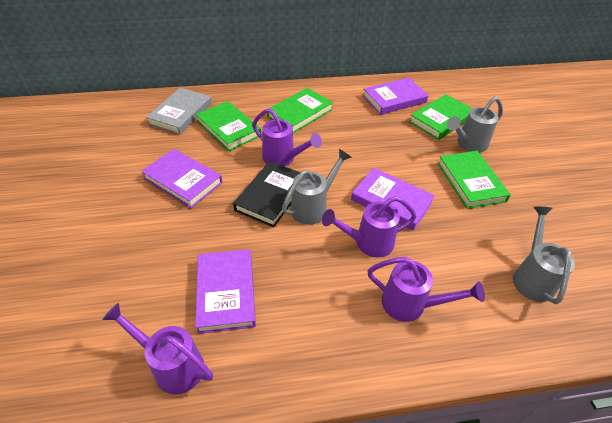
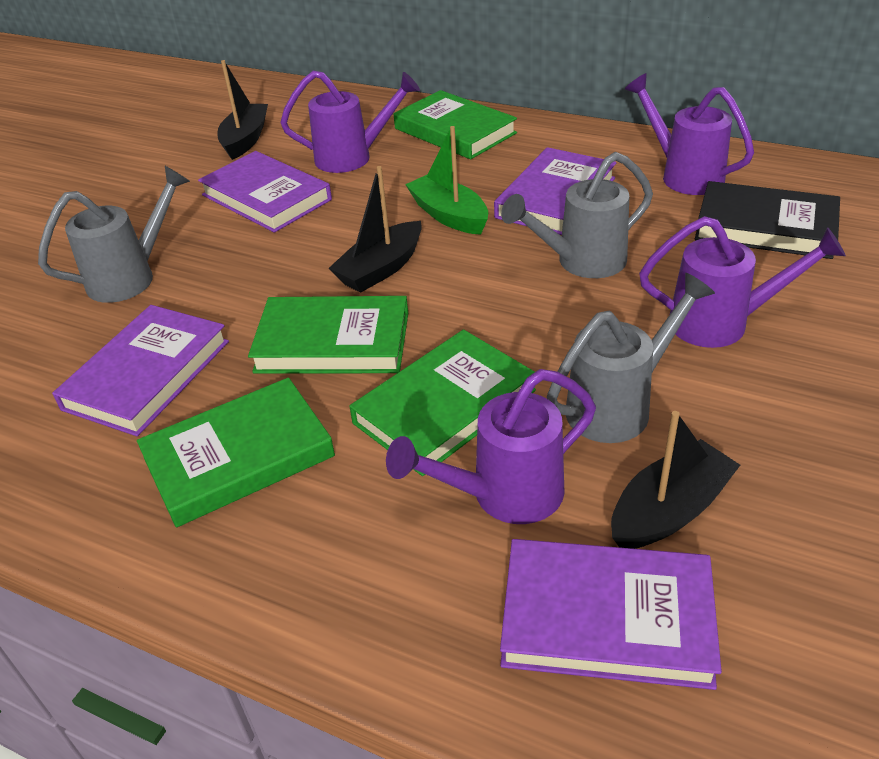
black boat: none = 0 -> [217,60,268,160] [329,166,422,293] [611,411,740,549] = 3
green boat: none = 0 -> [405,126,488,235] = 1
grey book: [146,88,212,135] = 1 -> none = 0

